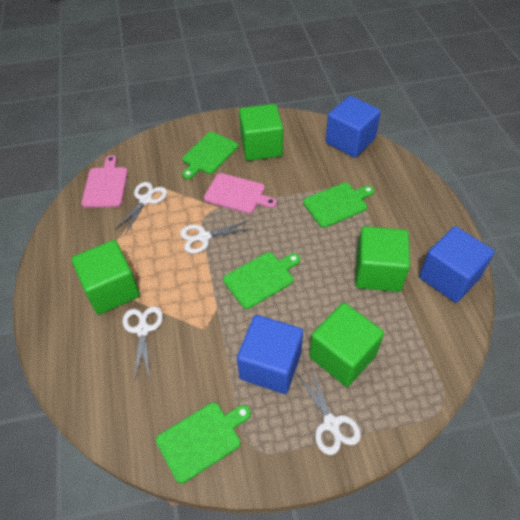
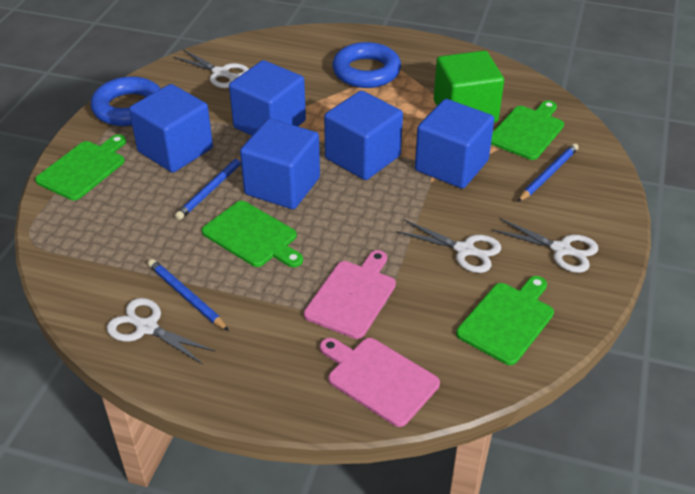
blue cube: [237,315,303,394] [325,96,381,158] [419,226,495,303] = 3 -> [129,84,213,173] [229,60,306,136] [240,119,320,209] [324,91,403,180] [415,99,494,189] = 5
blue pencil: none = 0 -> [148,259,229,331] [175,157,241,220] [518,143,579,202] = 3
blue ring: none = 0 -> [91,76,161,126] [332,42,401,88] = 2
green cube: [71,240,140,315] [239,104,283,161] [309,303,384,387] [355,226,410,292] = 4 -> [434,51,504,123] = 1

